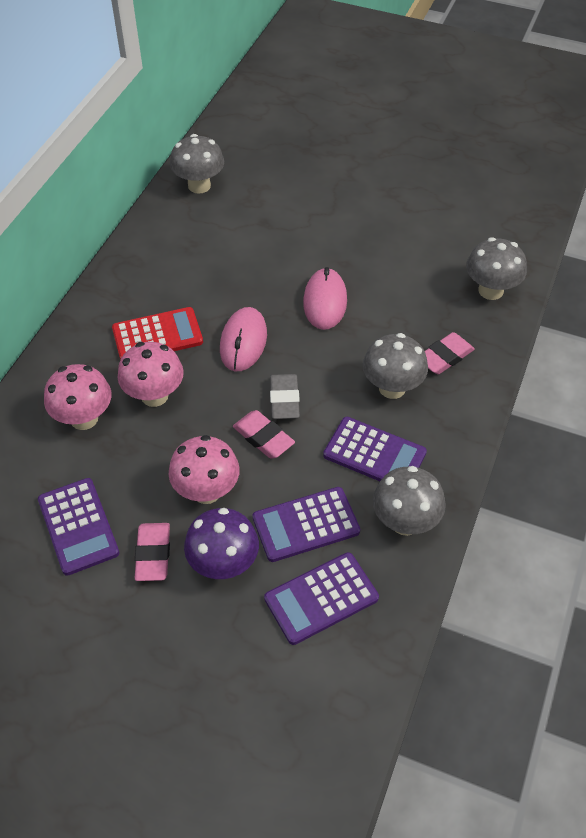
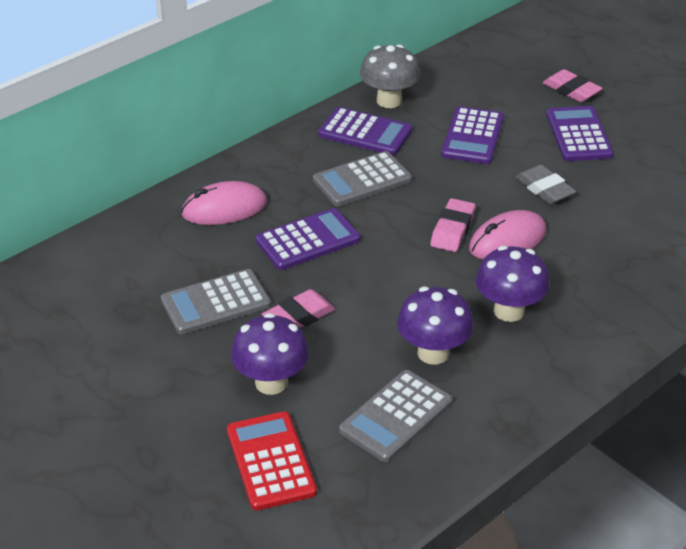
grey calculator: none = 0 -> [161,269,271,334] [313,151,412,206] [339,370,453,462] = 3
grey mushroom: [170,134,224,194] [363,333,428,399] [373,466,446,536] [466,237,527,300] = 4 -> [360,44,420,108] = 1
pink mushroom: [44,364,111,430] [118,342,184,407] [169,435,240,504] = 3 -> none = 0
purple mushroom: [184,508,259,579] = 1 -> [231,313,309,395] [397,286,474,365] [476,246,550,322] = 3

